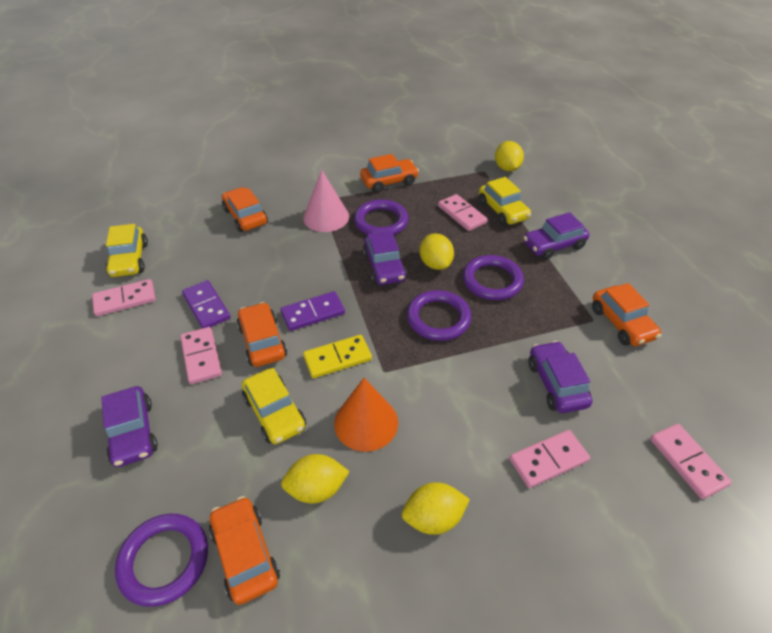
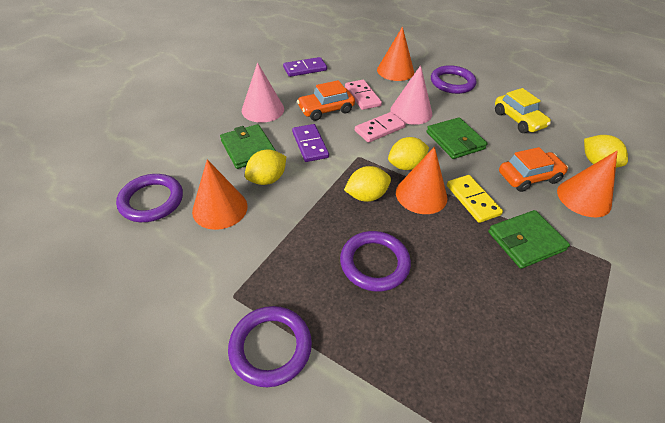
green wallet: none = 0 -> [220,124,276,169] [426,117,488,159] [488,210,570,269] = 3
orange car: [209,496,280,605] [222,187,268,232] [237,302,287,367] [360,154,419,193] [592,283,661,346] = 5 -> [297,80,355,121] [499,147,568,192] = 2
orange cone: [334,378,398,452] = 1 -> [192,159,247,230] [377,27,414,81] [396,147,447,214] [557,151,617,217] = 4
pink cone: [303,170,349,232] = 1 -> [242,62,284,123] [390,65,432,125] = 2
pink domino: [92,279,156,316] [180,327,222,384] [438,194,488,231] [509,430,590,488] [650,424,732,499] = 5 -> [345,80,382,110] [355,112,406,143] = 2
purple car: [101,386,158,467] [363,230,407,285] [523,212,589,260] [528,341,593,413] = 4 -> none = 0
yellow car: [106,224,148,277] [242,368,306,444] [479,177,531,226] = 3 -> [495,88,551,133] = 1

